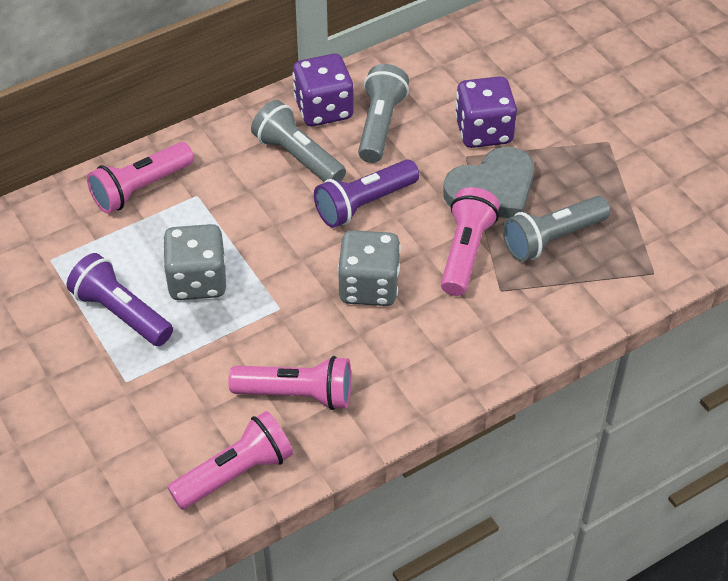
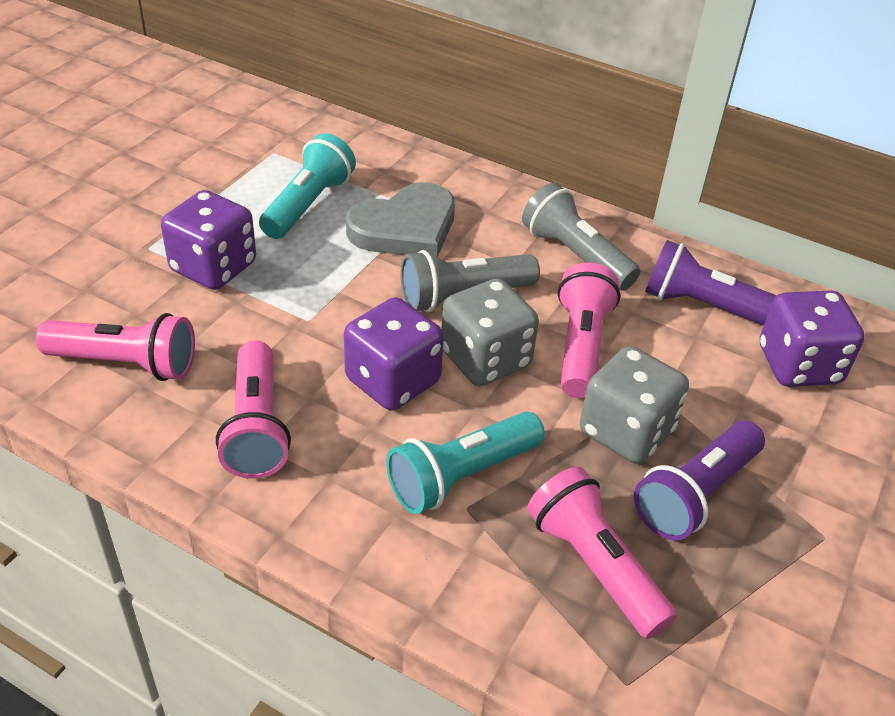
grey flashlight: [251,100,346,182] [358,64,409,163] [503,196,610,262] = 3 -> [401,250,540,312] [522,183,640,291] = 2
purple dice: [292,54,354,126] [455,76,517,148] = 2 -> [161,190,256,290] [344,297,444,411] [760,290,865,387] = 3
turquoise flashlight: none = 0 -> [259,133,356,239] [386,411,545,514] = 2

